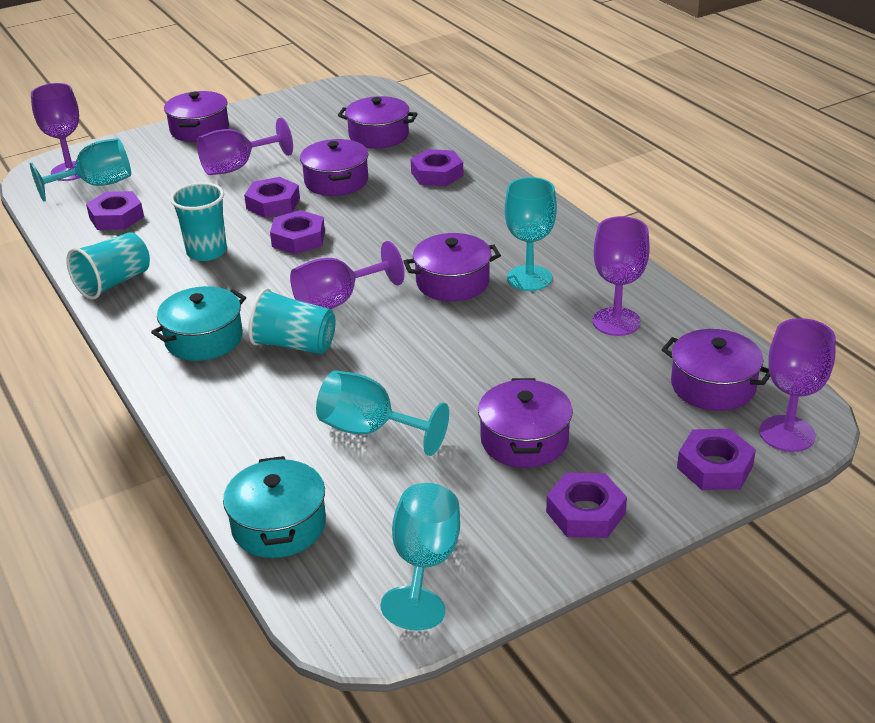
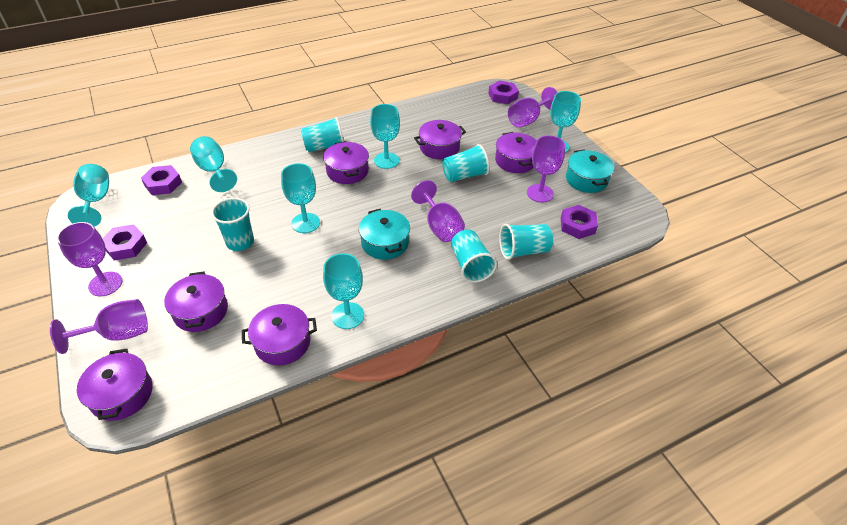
purple nut: [86,191,144,230] [244,177,300,218] [270,210,325,254] [411,149,464,186] [546,472,627,538] [677,429,756,490] = 6 -> [103,224,147,260] [141,165,182,195] [488,81,519,104] [561,205,598,239] = 4
turquoise cup: [66,232,150,300] [170,182,227,261] [248,288,336,354] = 3 -> [211,198,254,251] [301,117,344,152] [442,144,489,182] [451,230,497,283] [499,224,553,260] = 5
turquoise goblet: [30,138,131,202] [316,370,449,456] [380,483,460,631] [504,177,557,291] = 4 -> [68,164,109,227] [190,136,237,192] [281,163,320,233] [323,253,364,329] [370,104,400,169] [550,91,581,153] = 6

